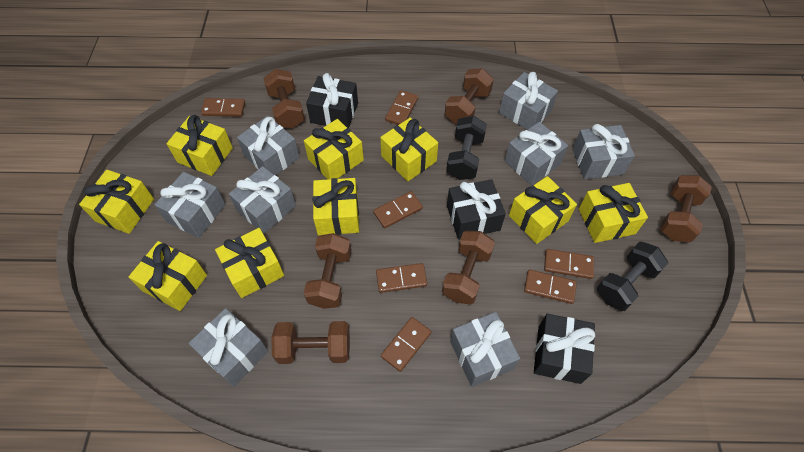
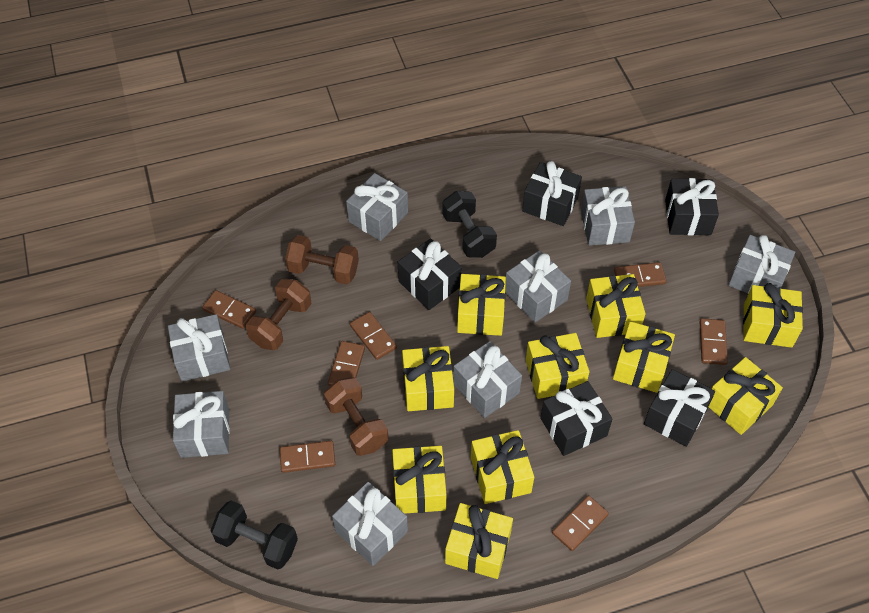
black gift: [306,73,358,128] [447,179,506,240] [534,314,595,384] = 3 -> [398,238,462,310] [522,161,582,226] [540,381,612,456] [644,369,715,447] [665,178,719,235] = 5
brown dumbbell: [263,69,305,128] [272,321,350,364] [304,233,351,309] [442,231,495,304] [445,68,494,125] [660,175,712,242] = 6 -> [246,279,311,350] [285,235,359,284] [324,377,388,456] = 3
yellow gift: [79,170,154,234] [129,241,207,311] [166,115,233,176] [215,228,284,298] [304,119,364,179] [313,178,359,235] [380,117,438,181] [509,176,577,244] [579,183,648,243] = 9 -> [392,446,446,514] [402,346,454,411] [445,503,513,579] [457,274,506,336] [471,430,534,504] [526,333,589,399] [586,274,646,338] [613,321,675,393] [709,357,783,435] [743,283,803,348] = 10

